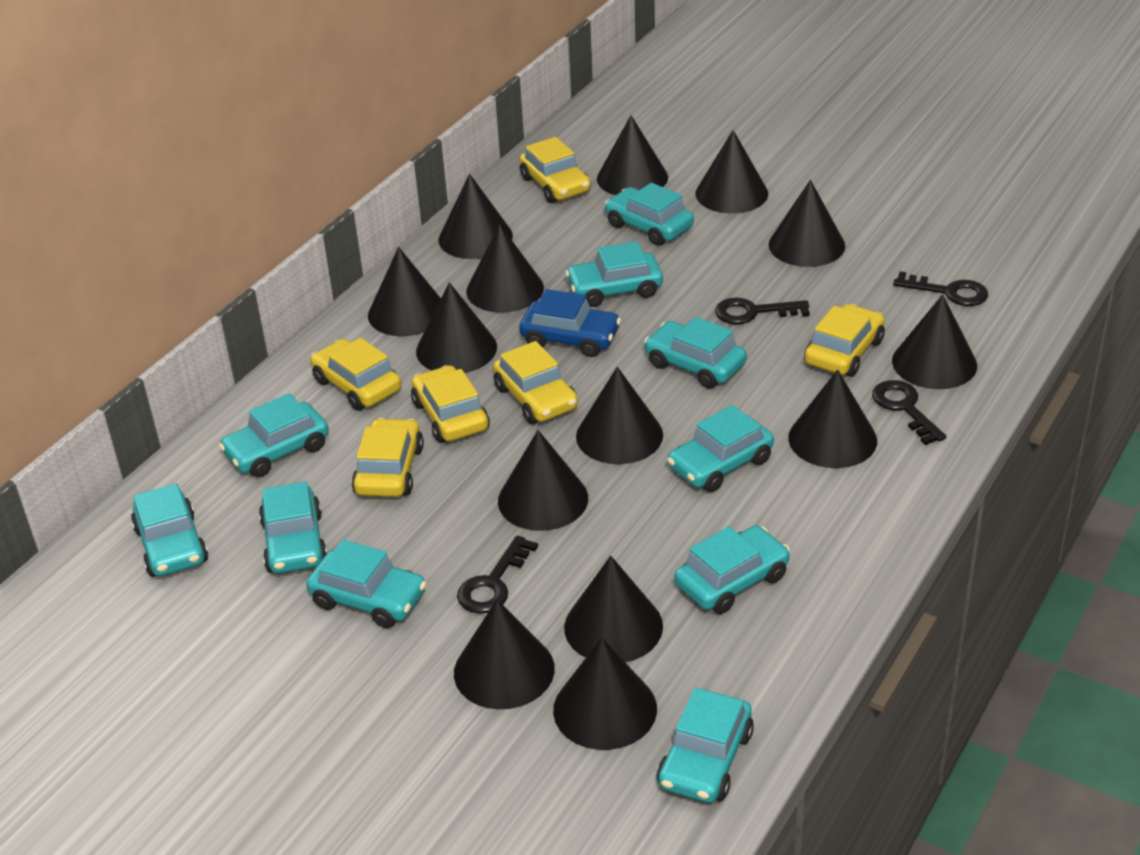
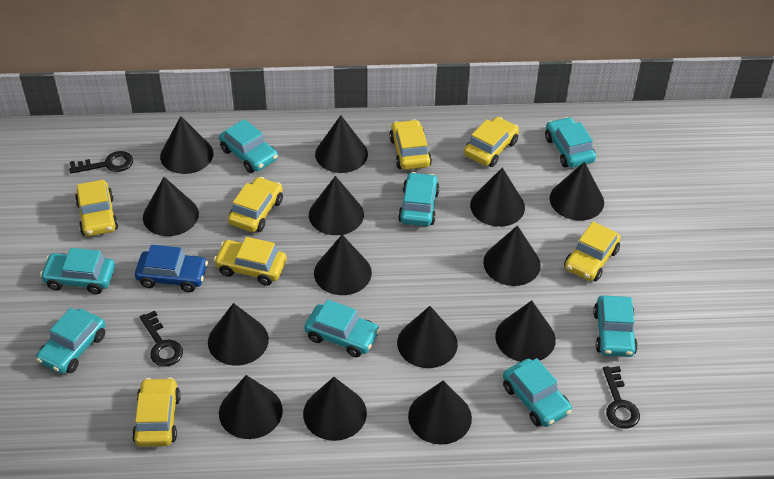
black key: [457,535,538,614] [715,297,810,324] [872,380,946,445] [893,271,988,306] = 4 -> [69,151,133,173] [140,311,183,367] [603,366,640,428] = 3
turquoise car: [131,483,208,577] [219,393,329,477] [259,482,327,574] [306,539,427,628] [565,241,663,307] [605,183,694,246] [644,317,747,389] [657,688,754,803] [667,405,774,492] [675,525,790,614] = 10 -> [36,308,105,374] [40,248,115,294] [219,119,278,173] [304,300,380,357] [398,172,440,226] [503,358,572,427] [545,117,596,168] [593,295,638,357] = 8
yellow car: [310,338,402,411] [352,418,424,497] [411,365,490,443] [493,341,578,424] [519,137,591,203] [804,304,885,377] = 6 -> [75,180,118,236] [132,377,181,447] [214,237,287,286] [228,177,283,232] [389,119,432,170] [464,117,519,167] [564,222,621,281] = 7

